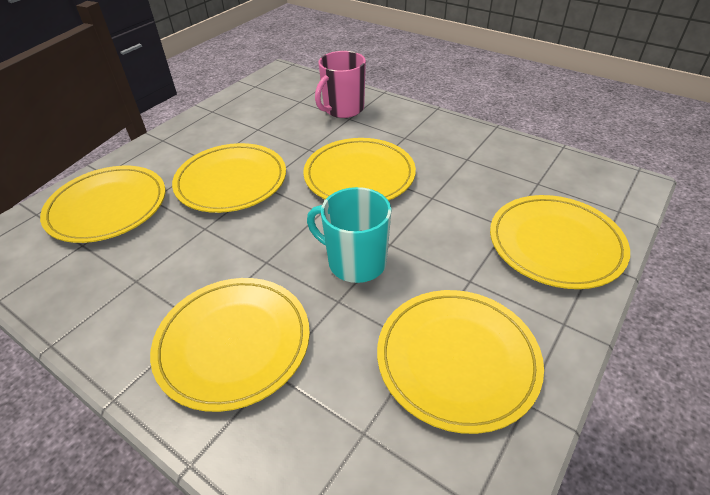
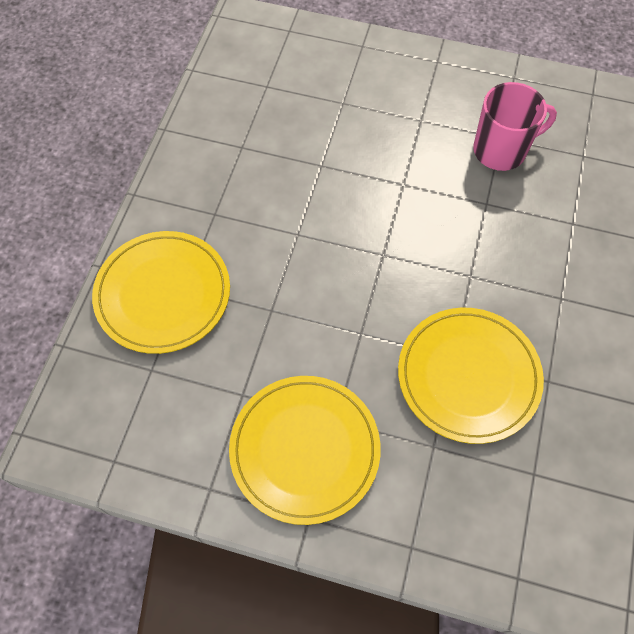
turquoise mug: [307,187,392,283] = 1 -> none = 0
yellow plate: [40,166,165,243] [150,278,310,412] [172,143,286,213] [303,138,416,201] [377,290,544,434] [490,195,630,289] = 6 -> [92,231,230,354] [229,376,381,525] [398,308,544,444] = 3

